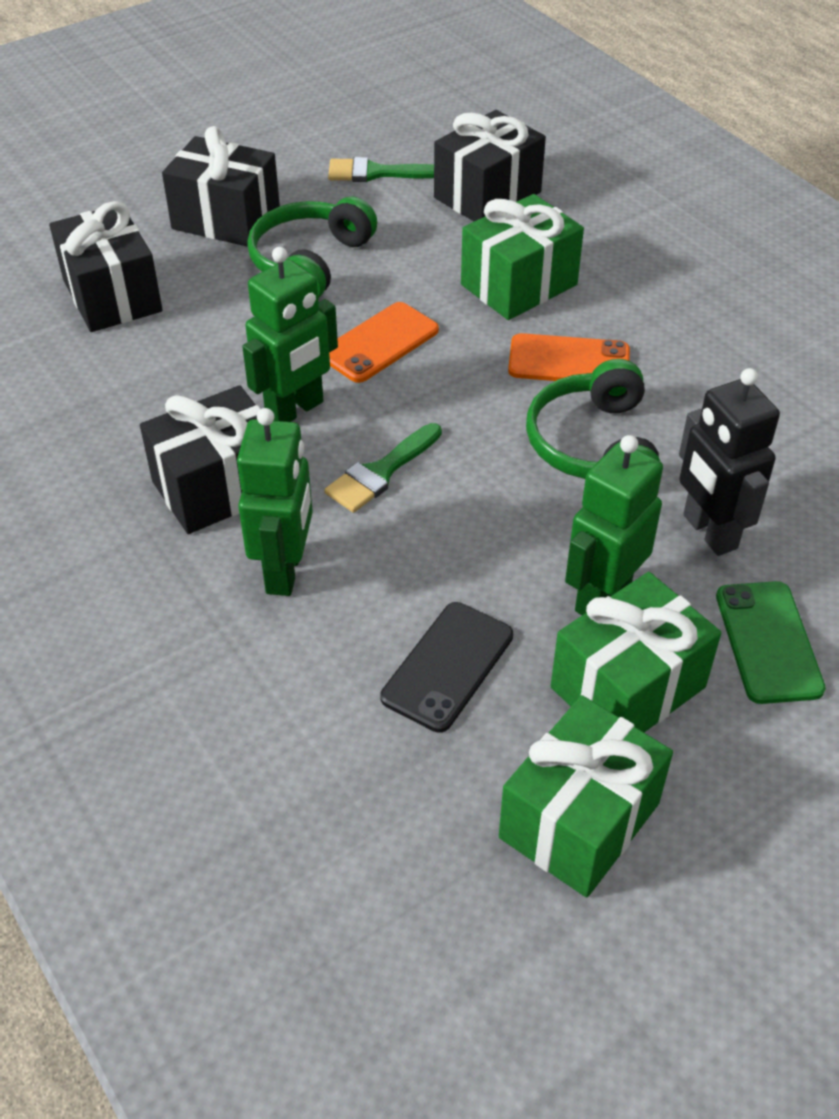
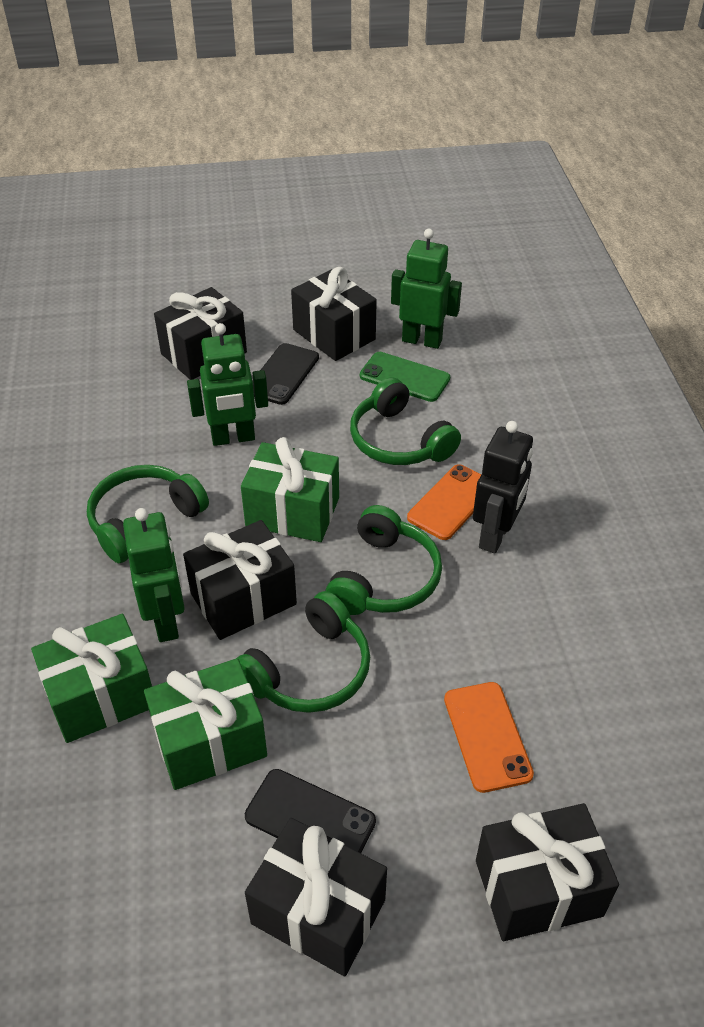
black gift: [49,201,163,332] [140,385,261,534] [162,126,280,247] [434,110,546,221] = 4 -> [154,287,247,380] [183,520,297,640] [245,818,387,977] [291,267,377,361] [476,803,619,941] = 5
black phone: [380,602,513,733] = 1 -> [245,769,376,853] [252,343,319,405] = 2
green brush: [324,423,442,513] [328,157,434,182] = 2 -> none = 0
green headphones: [247,197,377,298] [526,359,661,479] = 2 -> [87,465,209,563] [237,591,370,713] [325,505,442,615] [350,377,461,465] = 4

